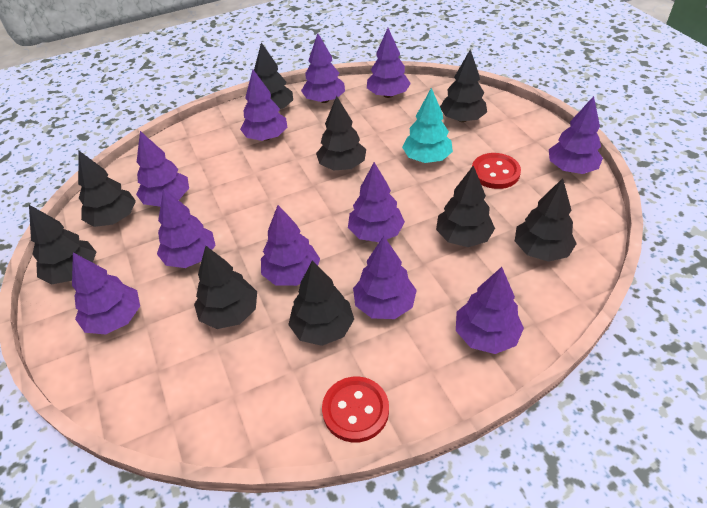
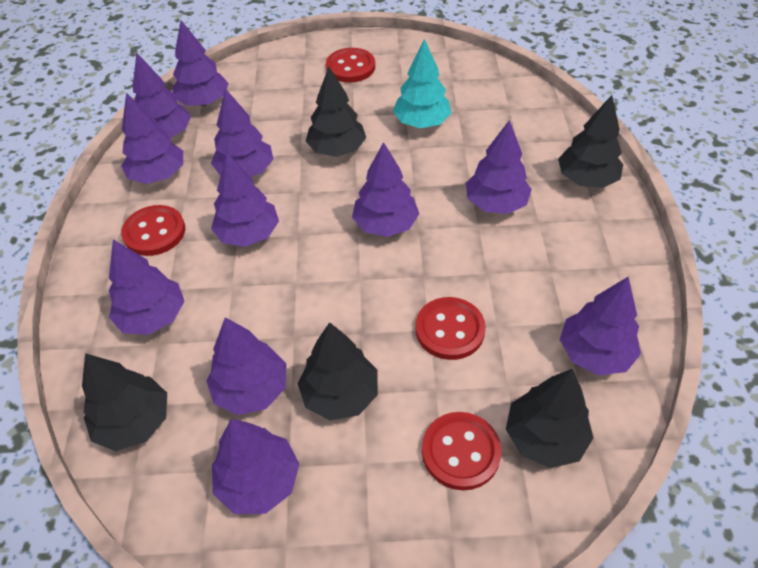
black tree: [29,205,96,284] [78,151,136,227] [194,246,257,329] [254,42,293,109] [288,261,354,346] [316,96,366,171] [436,165,495,247] [440,49,487,122] [515,178,577,262] = 9 -> [82,353,167,451] [298,322,378,421] [306,67,366,157] [506,369,593,468] [558,95,623,188] = 5
red button: [322,376,389,443] [472,153,521,189] = 2 -> [121,205,185,256] [326,48,375,83] [415,297,486,360] [422,412,502,491] = 4

